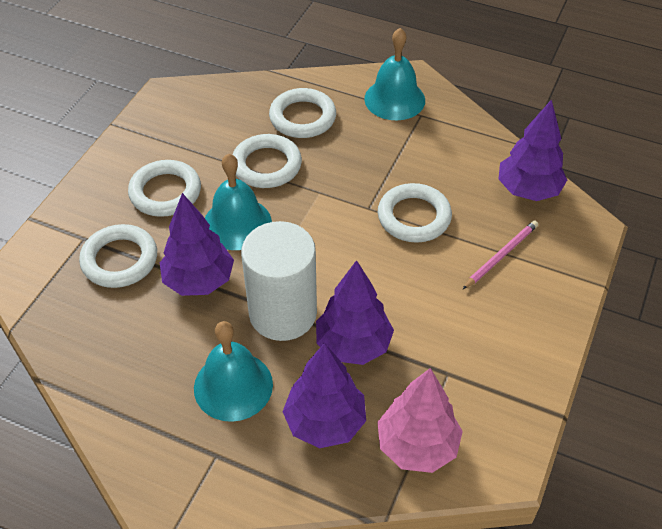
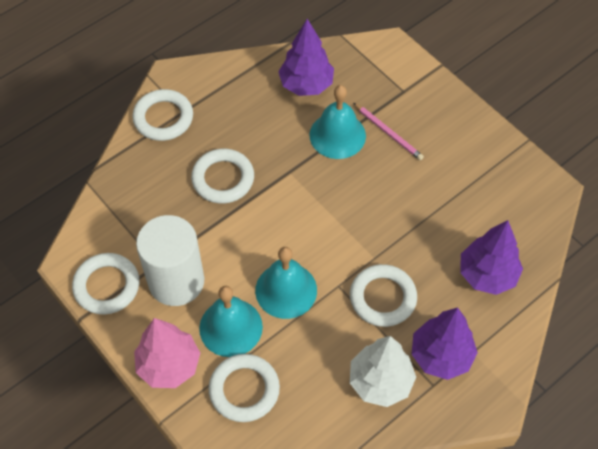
purple tree: [160,193,234,296] [283,343,366,448] [316,260,394,365] [498,99,567,201] = 4 -> [278,19,334,96] [412,307,478,380] [460,220,523,295] = 3
white tree: none = 0 -> [350,336,416,407] = 1

